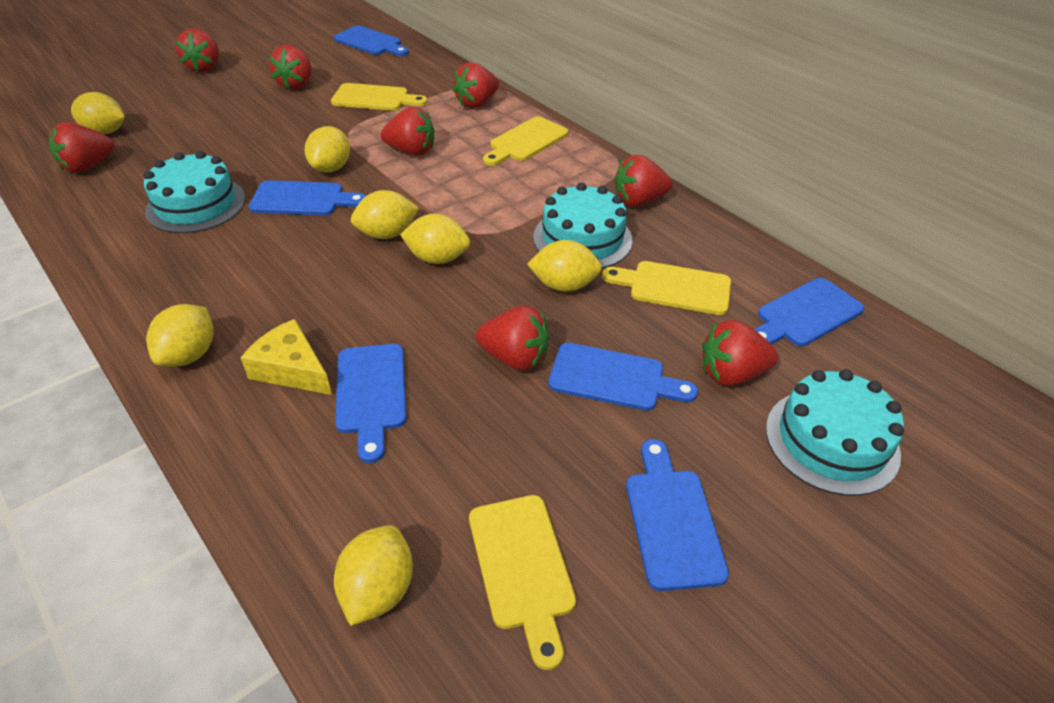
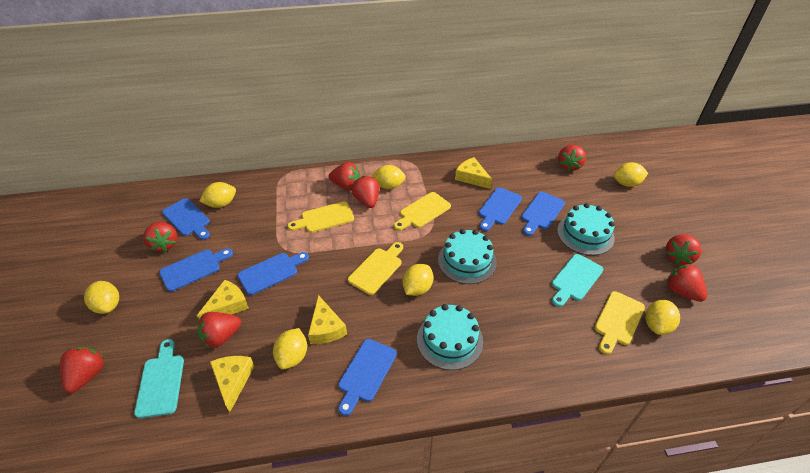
turquoise cutting board: none = 0 -> [134,339,184,418] [552,254,604,307] = 2
yellow cheese: [241,319,332,395] = 1 -> [197,280,249,318] [210,356,254,413] [308,295,347,344] [455,157,492,189] = 4

